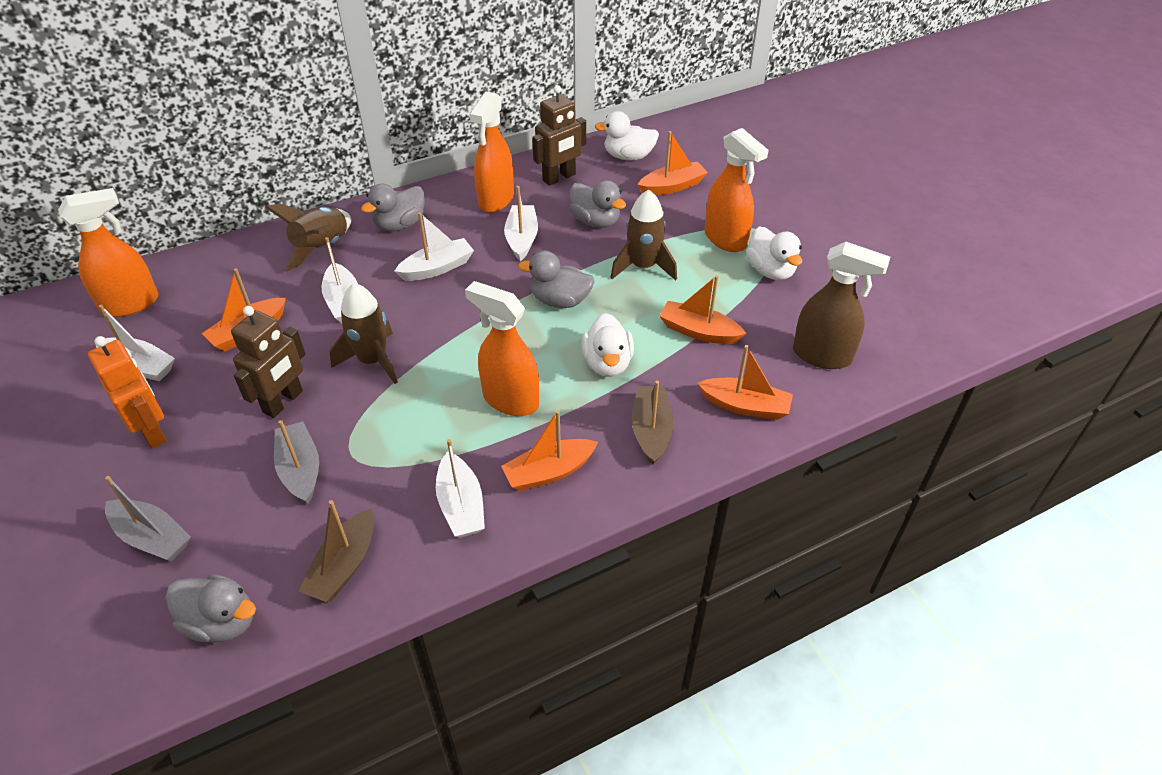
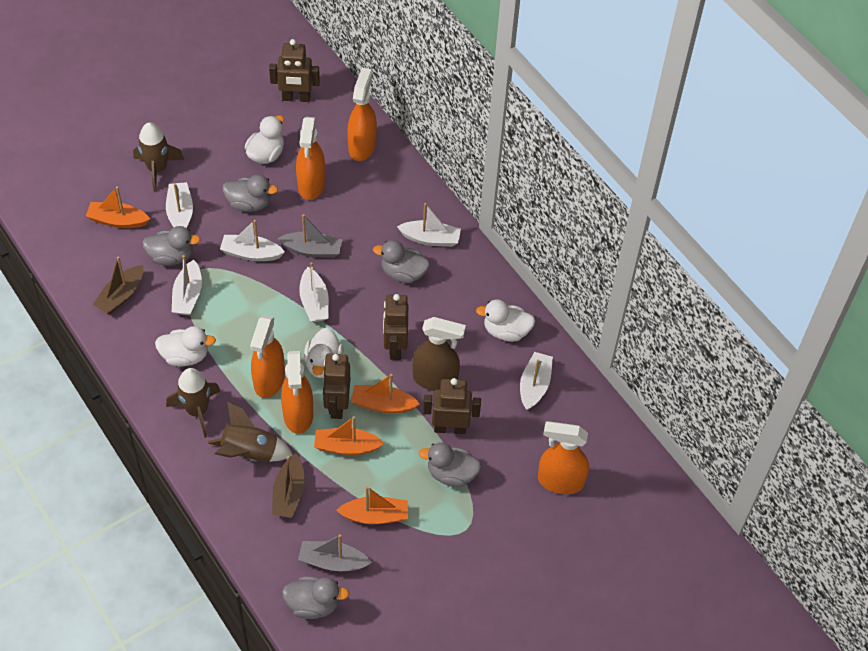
brown robot: [231,306,306,418] [532,85,586,186] = 2 -> [269,39,320,102] [323,354,350,419] [383,294,408,360] [423,378,481,434] = 4
grey duck: [165,574,256,642] [361,184,425,231] [518,251,594,308] [569,180,626,228] = 4 -> [142,226,201,266] [222,174,278,212] [282,576,349,619] [373,240,430,283] [419,442,482,487] = 5
orange boat: [202,268,286,351] [501,410,598,491] [638,131,708,195] [659,275,747,344] [698,345,793,420] = 5 -> [86,186,150,228] [314,416,384,455] [336,486,408,524] [351,374,420,413] = 4
orange robot: [88,336,167,449] = 1 -> none = 0
orange spray bottle: [58,188,158,317] [465,281,539,416] [469,92,514,213] [704,128,769,252] = 4 -> [250,315,285,398] [281,351,313,434] [296,117,325,200] [347,68,377,161] [538,421,589,494] = 5
white boat: [96,304,175,381] [321,237,358,323] [395,212,474,281] [436,439,485,538] [504,186,538,261] = 5 -> [166,182,193,228] [172,255,202,315] [220,220,285,261] [299,262,329,322] [397,203,461,247] [520,352,553,410] = 6
white duck: [582,313,634,377] [594,111,659,161] [746,226,802,280] = 3 -> [155,326,216,367] [245,115,284,164] [304,328,344,378] [476,300,535,342] = 4

